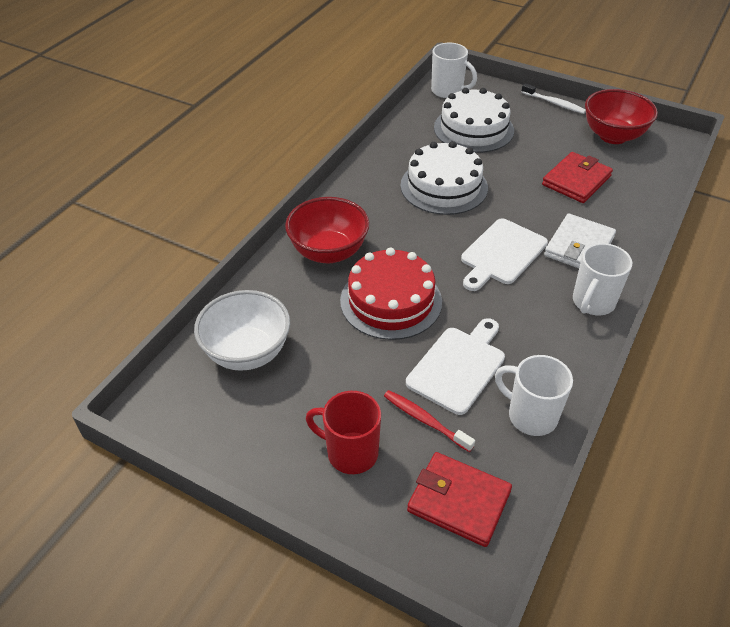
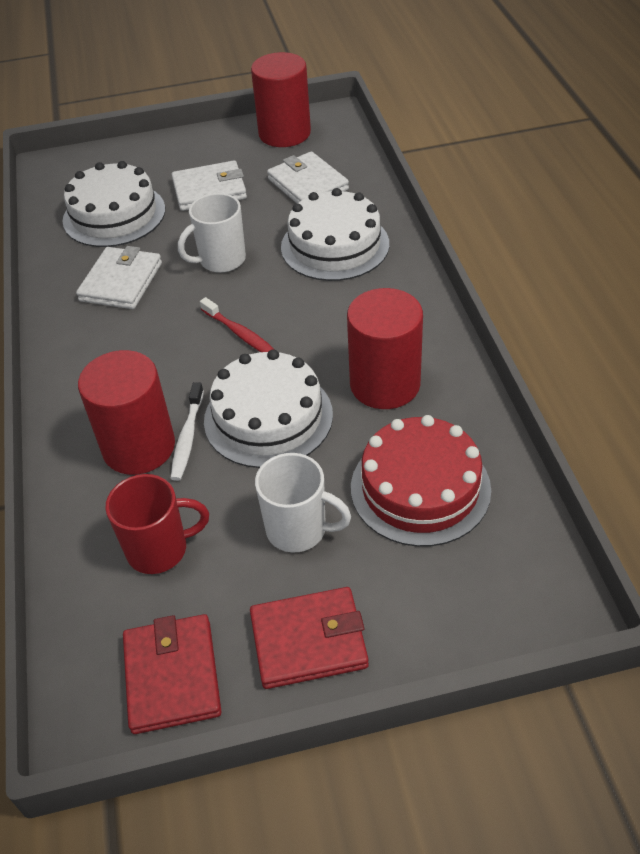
red bowl: [285,197,369,263] [585,89,658,144] = 2 -> none = 0
red cylinder: none = 0 -> [78,350,175,475] [251,52,311,147] [347,288,423,409] = 3
white bowl: [194,290,290,371] = 1 -> none = 0
white cake: [400,141,488,215] [434,88,514,153] = 2 -> [62,161,165,247] [204,349,333,468] [281,188,389,281] = 3
white cutting board: [406,318,505,415] [461,218,548,291] = 2 -> none = 0
white mug: [431,43,477,98] [495,355,573,436] [573,243,632,315] = 3 -> [178,193,246,273] [255,453,351,553] = 2
white wallet: [544,213,616,268] = 1 -> [76,246,162,309] [171,160,247,211] [267,151,349,203] = 3

